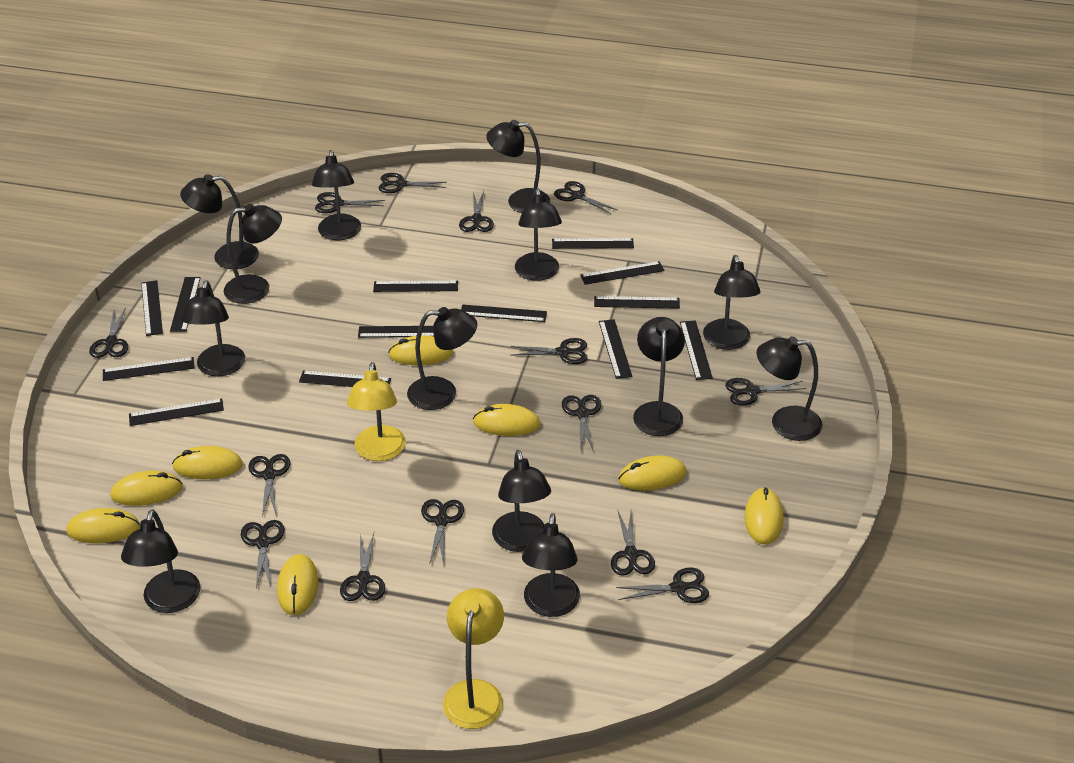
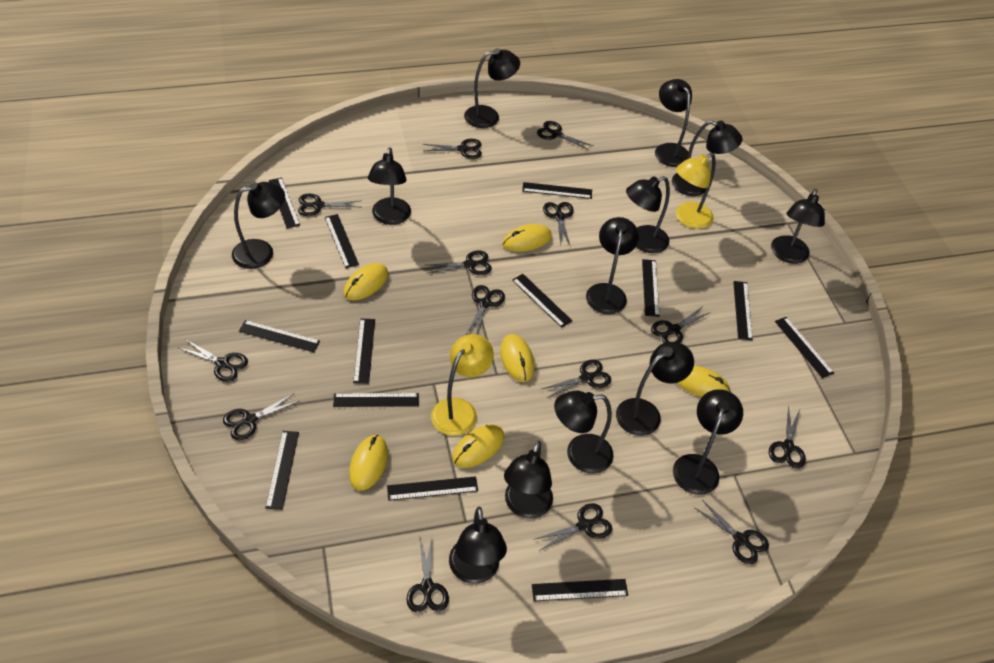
yellow mouse: [66,508,140,543] [110,471,183,506] [172,446,243,479] [277,554,318,615] [389,335,453,365] [473,404,541,436] [618,456,686,490] [744,487,783,544] = 8 -> [343,263,388,300] [349,435,388,491] [452,424,504,468] [500,334,534,382] [502,224,552,252] [677,366,730,397] = 6

